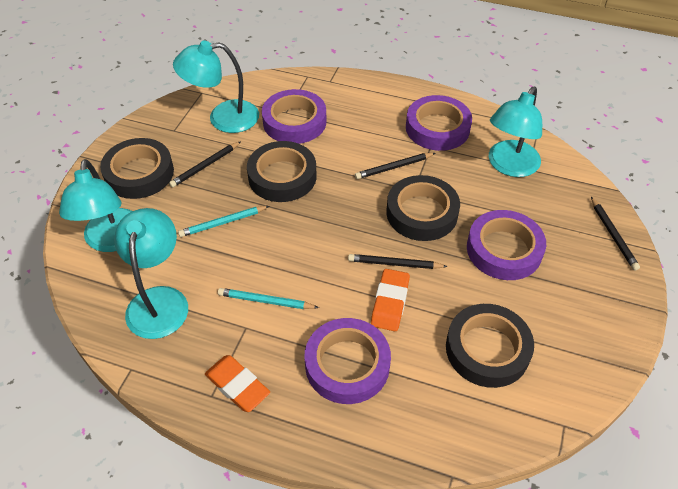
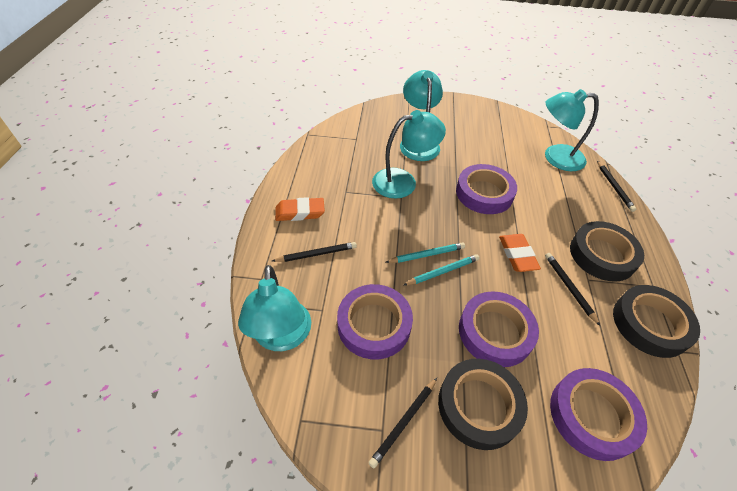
black tape: [100,138,174,199] [247,141,317,202] [386,175,460,241] [446,304,534,388] = 4 -> [438,359,528,450] [570,221,644,282] [613,285,700,358] = 3

